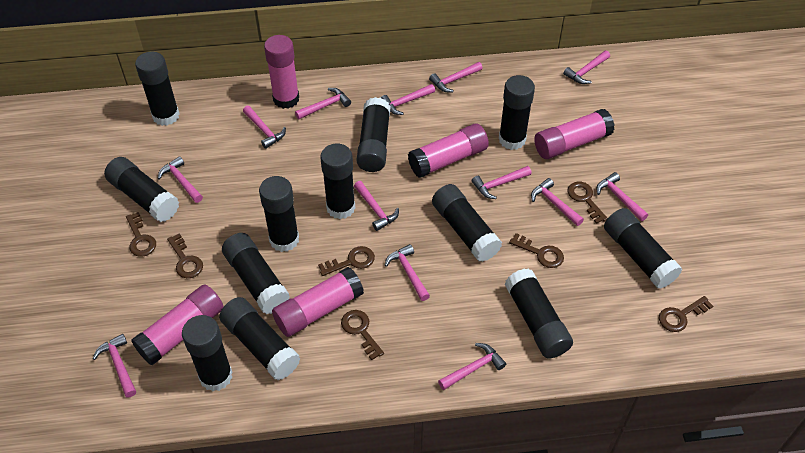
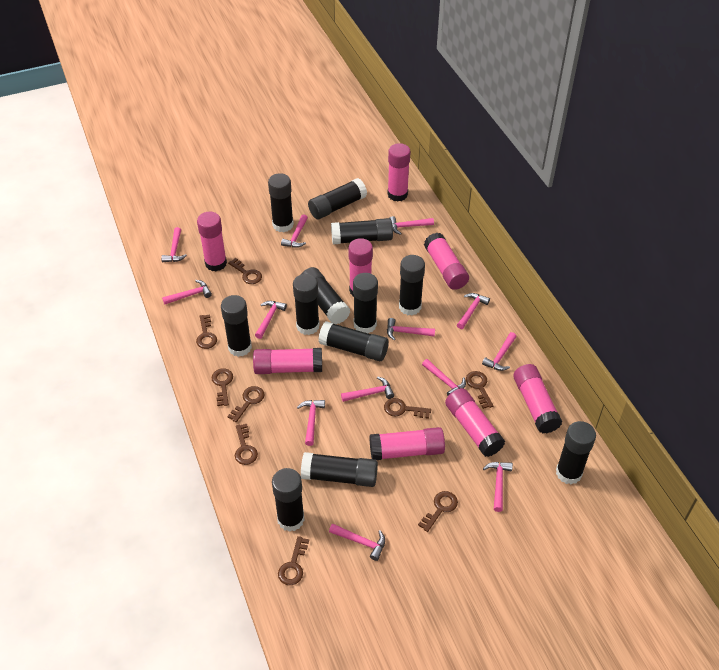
brown key: [126,212,156,257] [167,233,203,278] [318,246,375,276] [341,310,384,360] [509,233,564,268] [567,182,608,224] [659,296,713,332] = 7 -> [196,314,217,349] [211,369,233,406] [227,386,265,422] [228,258,262,284] [235,424,258,465] [278,536,309,585] [384,398,431,419] [418,491,458,532] [466,371,494,409] = 9
pink glue stick: [131,285,224,365] [264,35,299,109] [272,267,364,337] [408,124,489,178] [534,109,615,159] = 5 -> [197,212,227,271] [253,348,322,374] [348,238,373,297] [369,427,445,460] [387,143,411,202] [424,233,469,290] [445,388,505,457] [513,364,562,433] = 8

